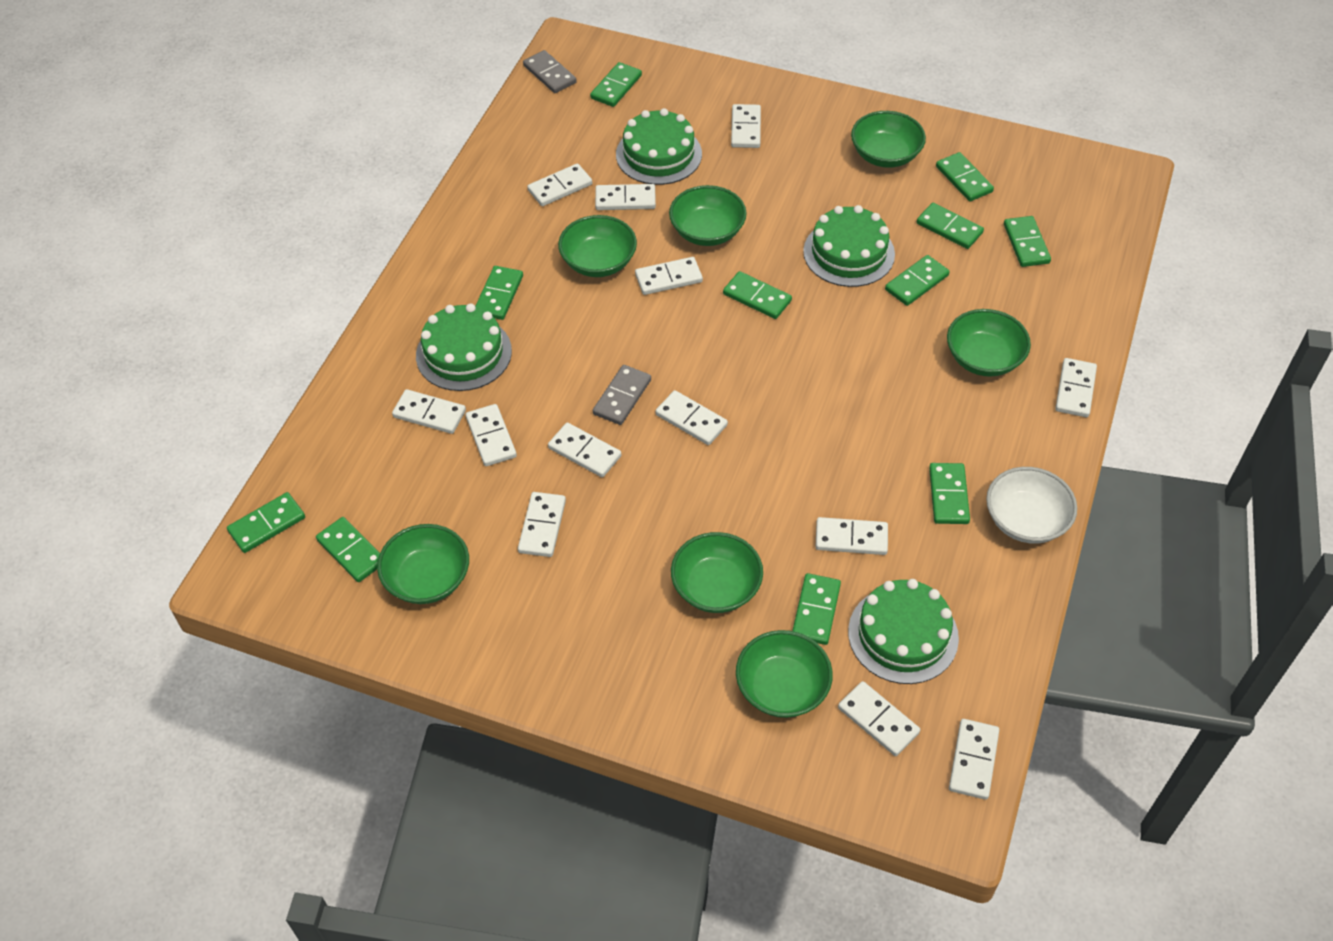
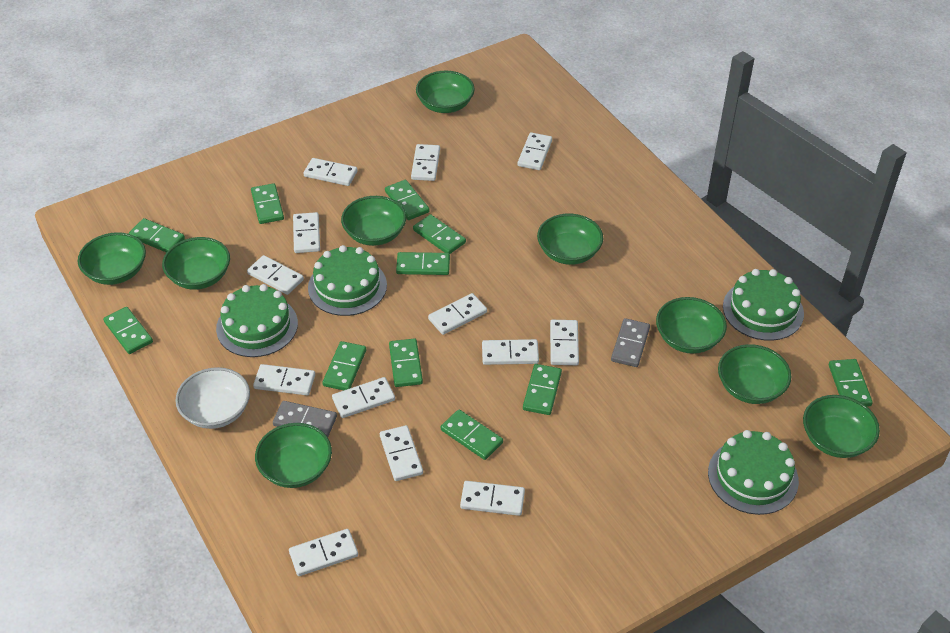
green bowl: [377,524,469,604] [558,215,637,277] [669,185,747,246] [671,532,763,613] [736,630,833,718] [851,111,926,168] [947,309,1031,377] = 7 -> [78,232,146,285] [162,237,230,290] [255,423,332,488] [341,196,406,246] [416,71,475,113] [537,214,603,265] [656,297,727,354] [718,344,791,404] [803,395,880,458] = 9

